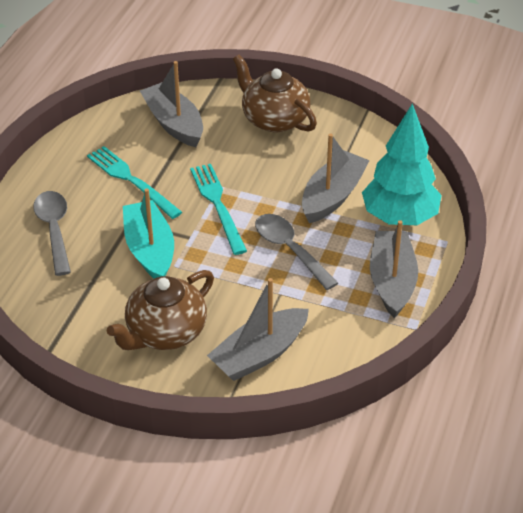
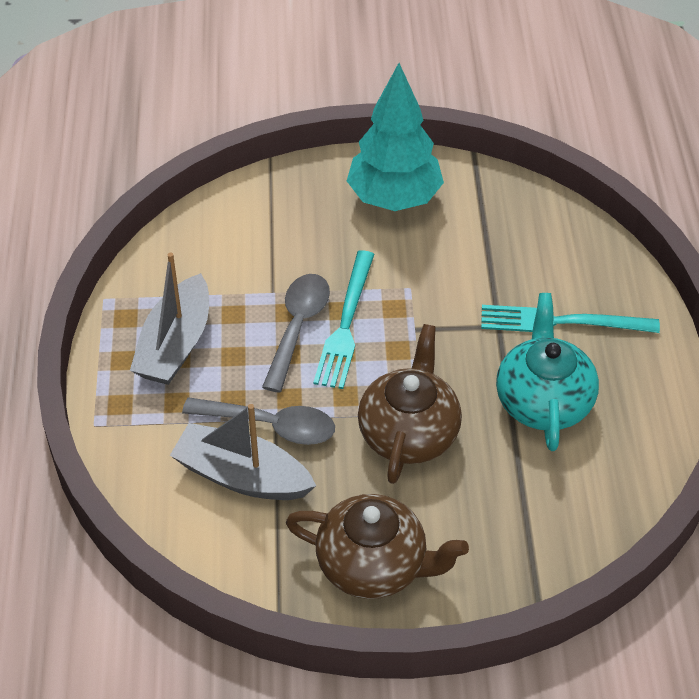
grey boat: [140,61,203,147] [207,278,309,381] [302,134,370,223] [370,220,418,318] = 4 -> [130,252,209,385] [170,404,316,500] = 2
turquoise boat: [123,189,174,279] = 1 -> none = 0
turquoise teapot: none = 0 -> [496,293,599,451] = 1

